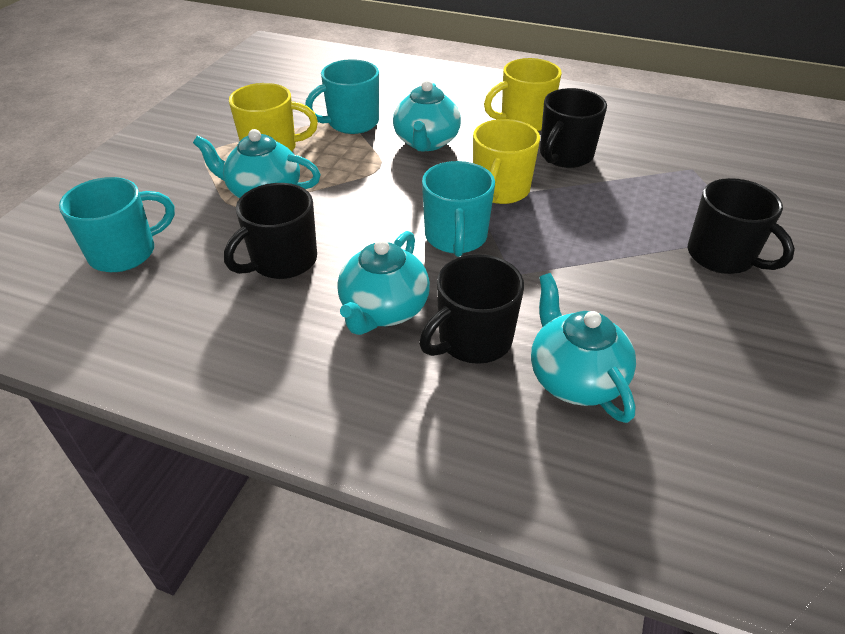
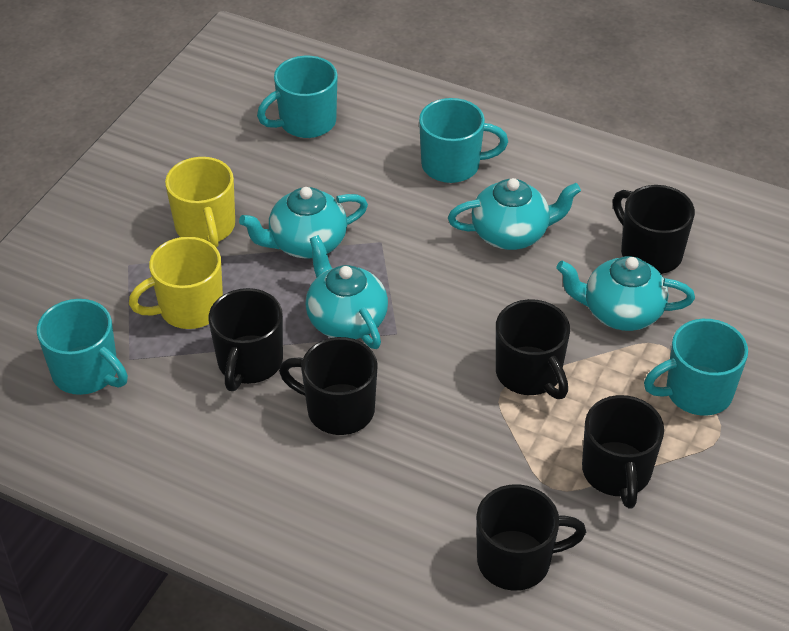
black mug: [224,183,317,279] [419,254,524,364] [540,88,607,168] [688,178,795,274] = 4 -> [209,288,283,391] [279,337,378,435] [476,484,586,591] [496,299,570,399] [582,395,664,509] [613,185,695,274] = 6
turquoise mug: [59,177,175,272] [305,59,379,134] [422,161,495,257] = 3 -> [37,299,128,395] [257,56,338,138] [419,98,508,183] [644,319,748,416] = 4
yellow mug: [229,83,318,151] [473,119,540,204] [484,58,562,131] = 3 -> [129,237,223,329] [165,157,235,248] = 2

